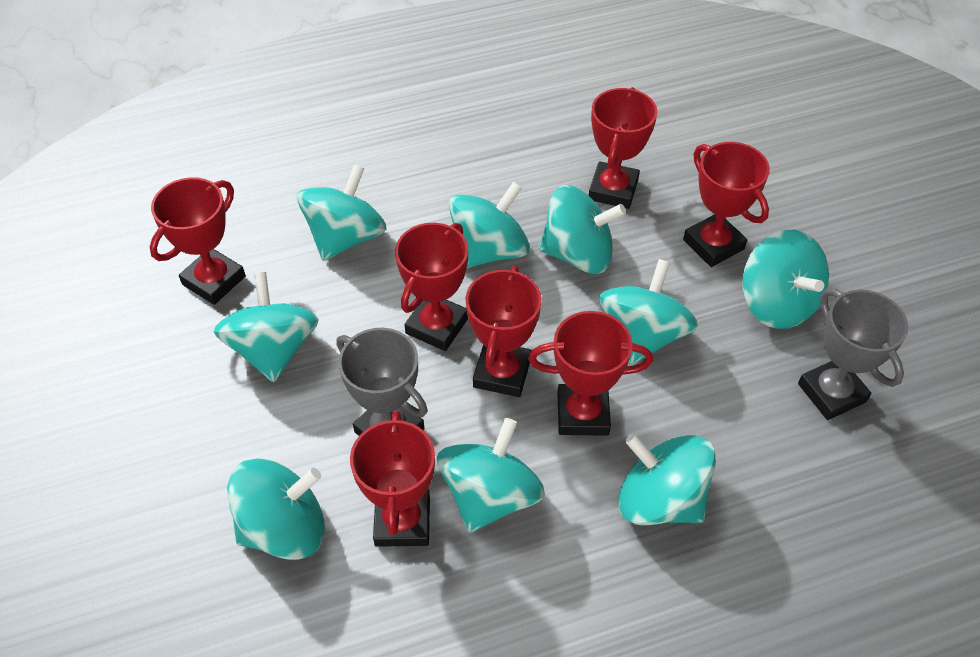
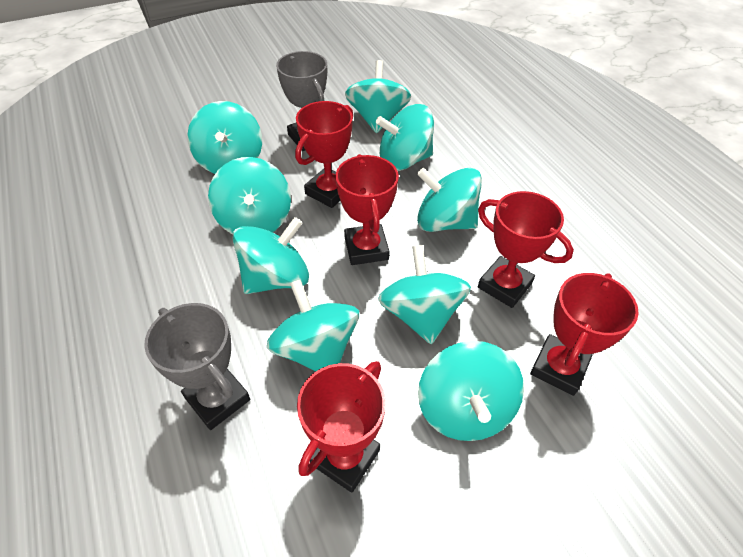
red trophy: [150,177,246,305] [350,410,435,547] [395,223,468,351] [465,266,542,397] [528,311,653,436] [589,87,658,209] [683,142,770,267] = 7 -> [295,101,353,208] [297,361,386,493] [335,154,399,265] [478,191,574,308] [530,273,639,396] = 5

